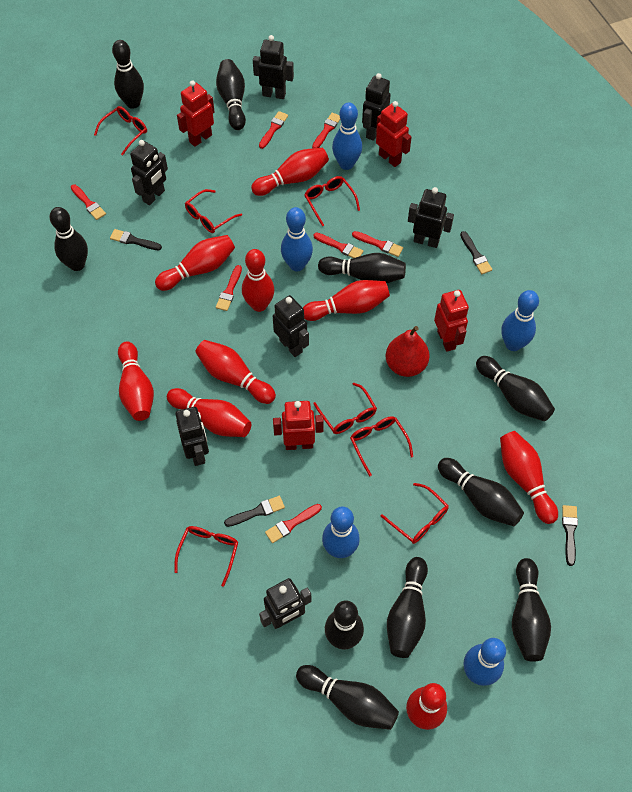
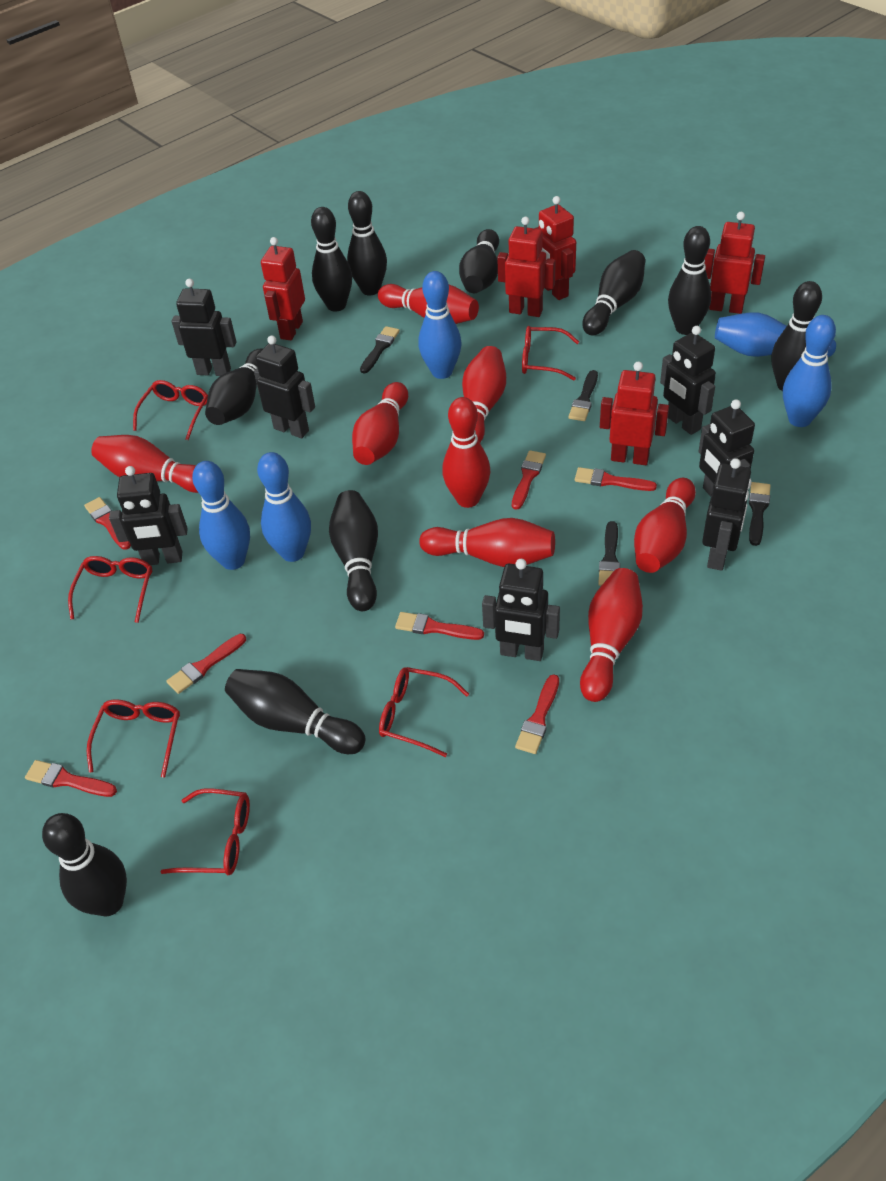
red bowling pin: [118,341,154,421] [155,235,235,291] [167,388,252,437] [195,340,276,404] [242,249,274,312] [251,148,329,196] [303,280,390,321] [406,683,447,730] [500,431,558,524] = 9 -> [91,435,198,493] [352,382,408,465] [378,284,479,324] [419,518,555,567] [442,397,490,508] [462,346,506,442] [580,568,643,702] [634,478,696,573] = 8
red glasses: [94,106,147,156] [174,526,238,587] [185,189,242,233] [305,176,360,226] [313,383,377,434] [350,416,413,476] [381,483,449,544] = 7 -> [68,556,152,623] [87,699,180,778] [133,380,208,440] [161,789,250,875] [379,667,469,757] [522,326,579,380] = 6
red pear: [386,326,430,377] = 1 -> none = 0
red robot: [177,80,215,147] [273,401,324,450] [376,101,412,167] [434,290,469,352] = 4 -> [261,237,305,340] [497,216,556,317] [535,196,576,300] [600,361,669,465] [704,212,765,314] = 5

